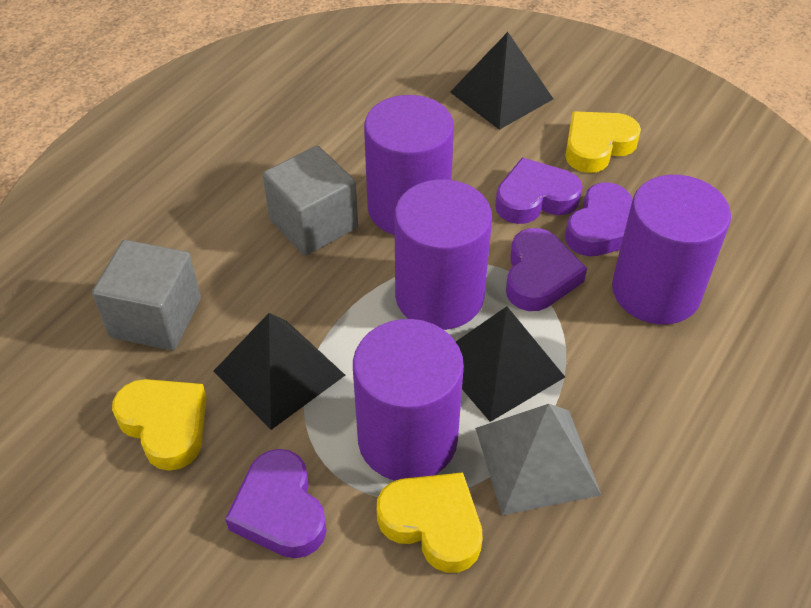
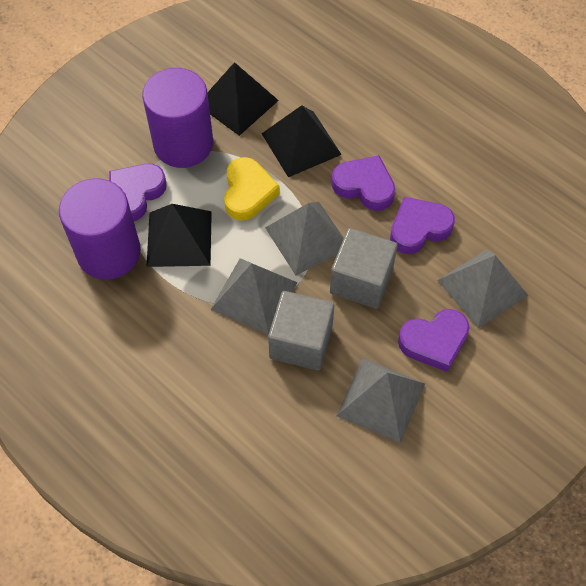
grey pyramid: [475,404,601,515] = 1 -> [210,258,297,335] [265,202,344,275] [336,358,425,443] [437,249,529,328] = 4
purple cylinder: [353,319,464,481] [364,95,454,235] [394,179,492,330] [612,175,731,325] = 4 -> [59,178,141,280] [142,68,213,168] = 2
yellow heart: [112,379,206,471] [377,472,483,573] [565,111,641,173] = 3 -> [224,157,280,221] = 1

